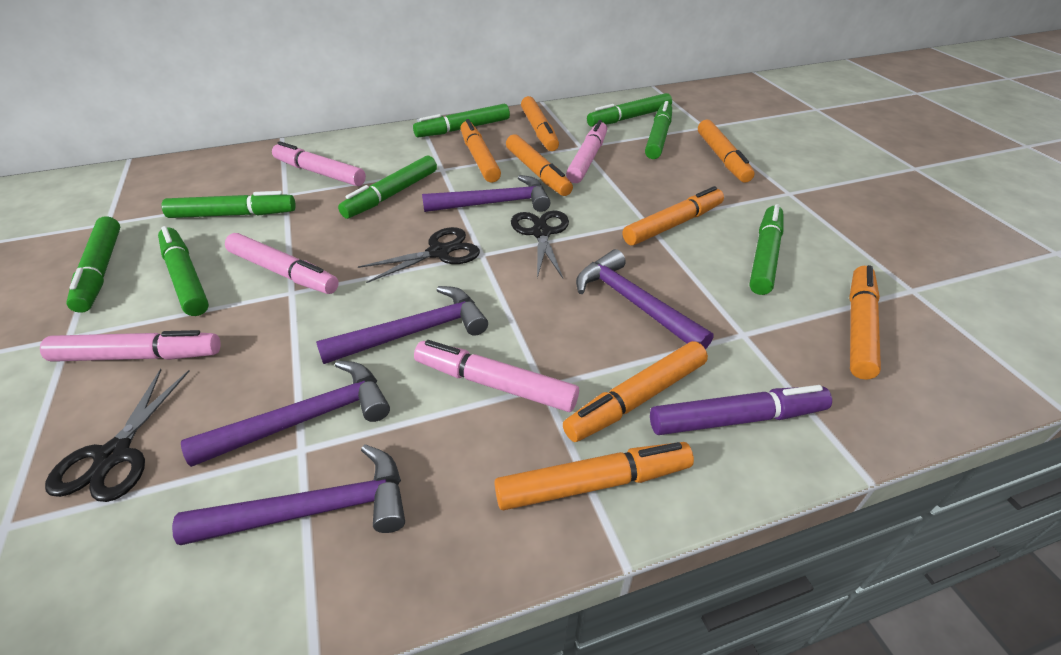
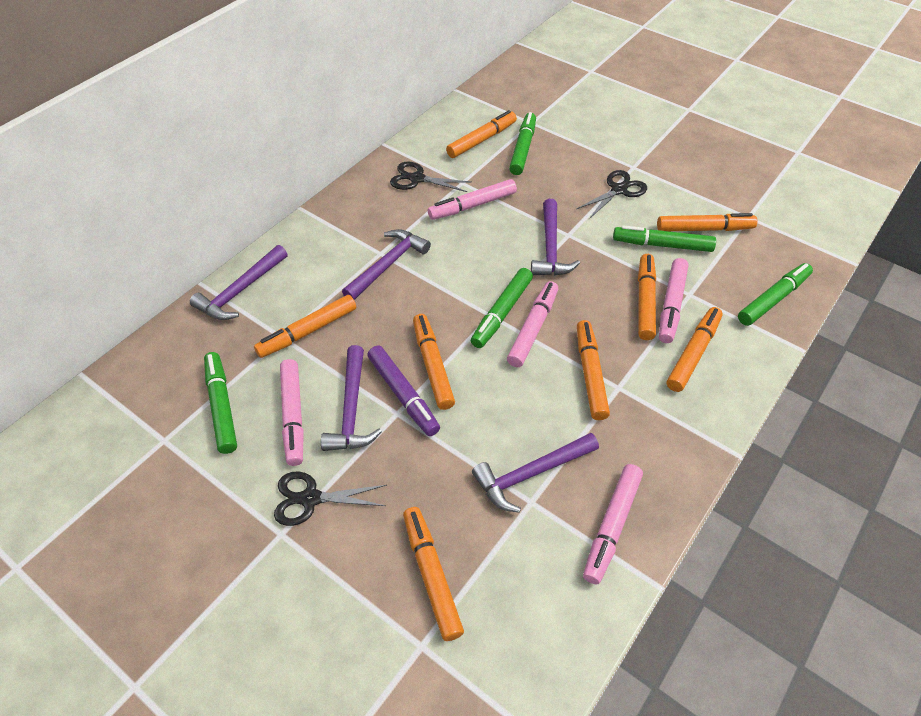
green marker: [66,216,120,313] [158,226,209,316] [161,191,296,218] [338,156,437,219] [413,104,510,137] [587,93,672,127] [645,101,672,159] [749,204,784,295] = 8 -> [204,352,237,454] [471,268,533,348] [509,112,536,175] [613,225,716,252] [738,263,813,326] = 5

